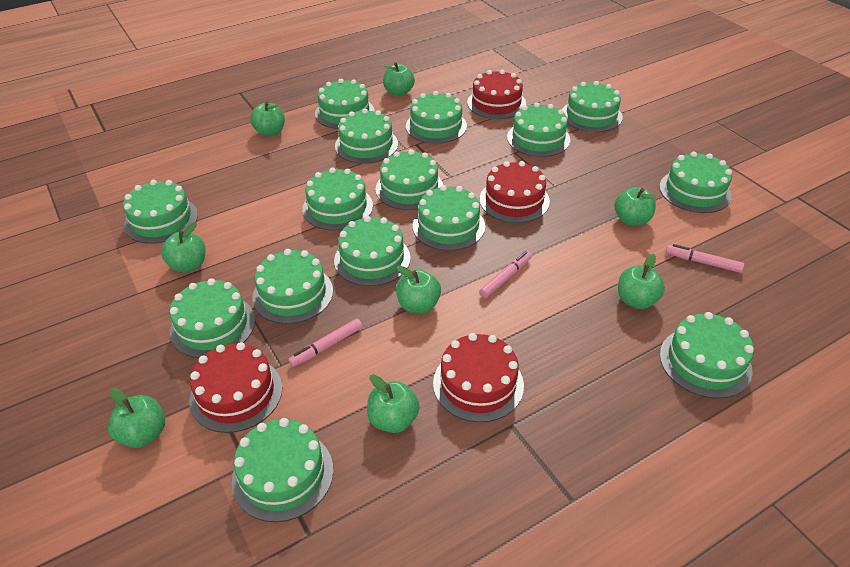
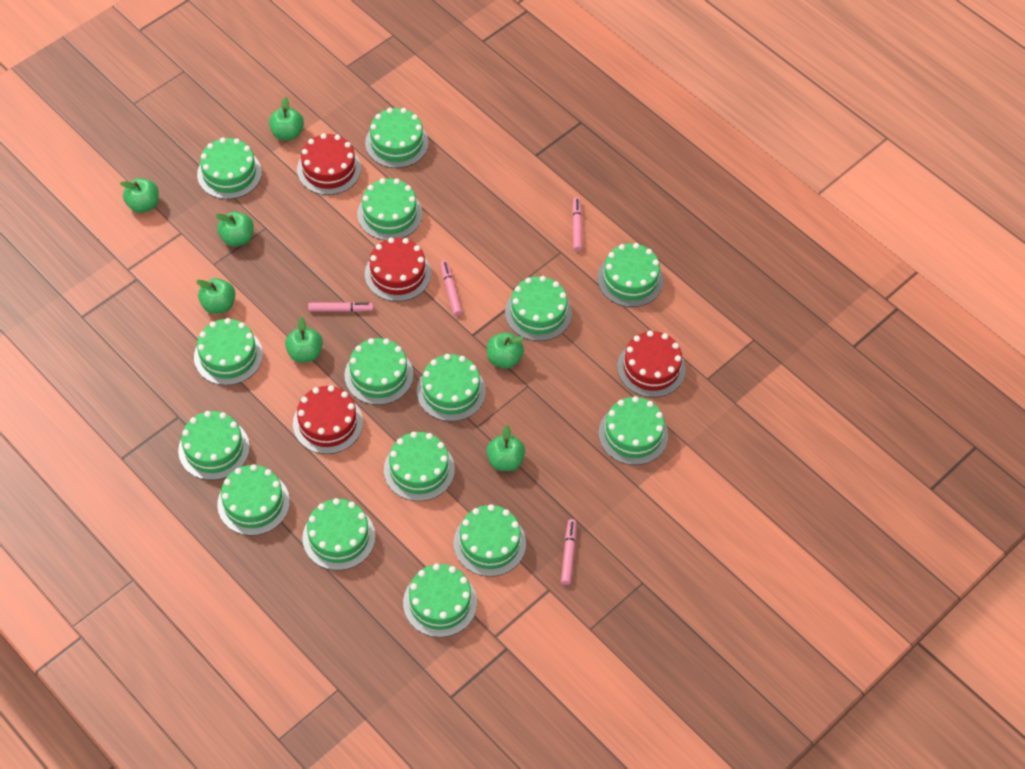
green apple: [108,388,165,448] [161,222,206,273] [250,101,285,137] [367,374,420,433] [383,63,415,96] [396,265,441,313] [614,187,656,226] [618,254,665,309] = 8 -> [120,178,159,213] [196,278,235,314] [215,212,254,247] [269,97,304,140] [285,317,323,363] [487,332,524,369] [487,425,525,471] = 7
pink marker: [288,319,363,367] [479,251,532,298] [666,244,744,273] = 3 -> [308,302,373,312] [440,261,462,316] [561,519,576,585] [572,197,582,251] = 4

